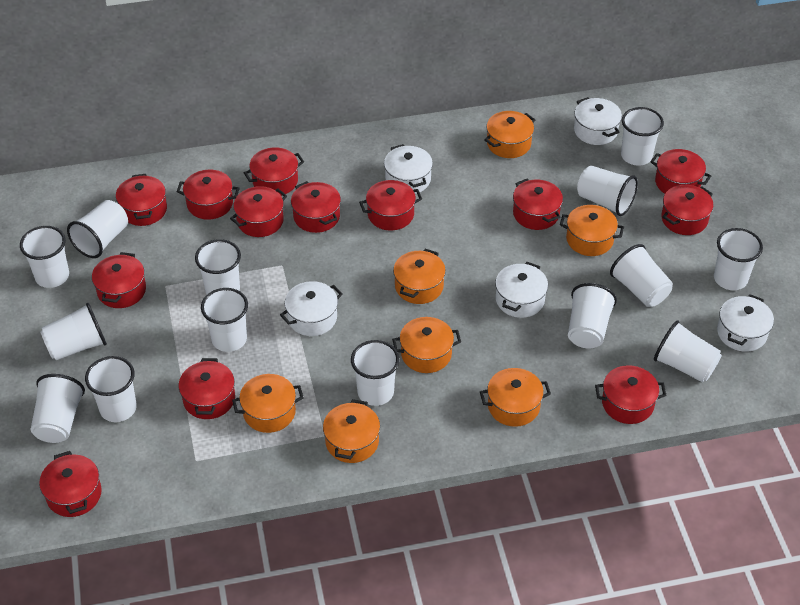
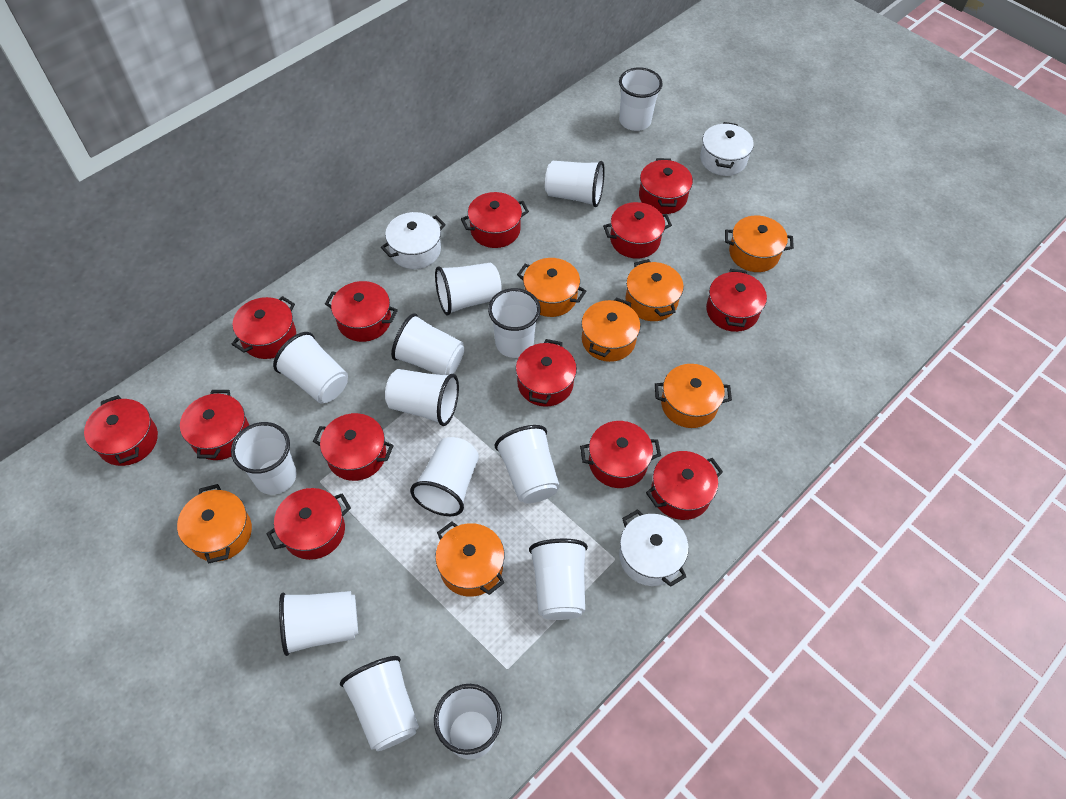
white pot: [280,281,343,336] [384,144,433,194] [495,262,548,318] [574,97,622,145] [717,294,774,352] = 5 -> [381,212,446,269] [619,509,689,587] [700,122,754,176] = 3

